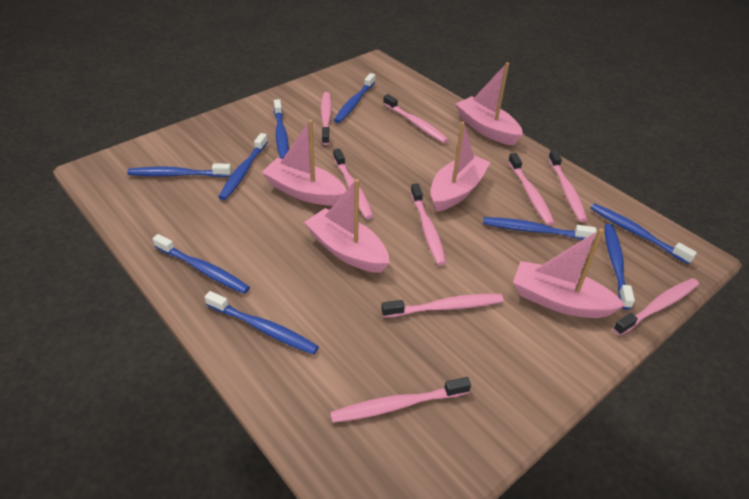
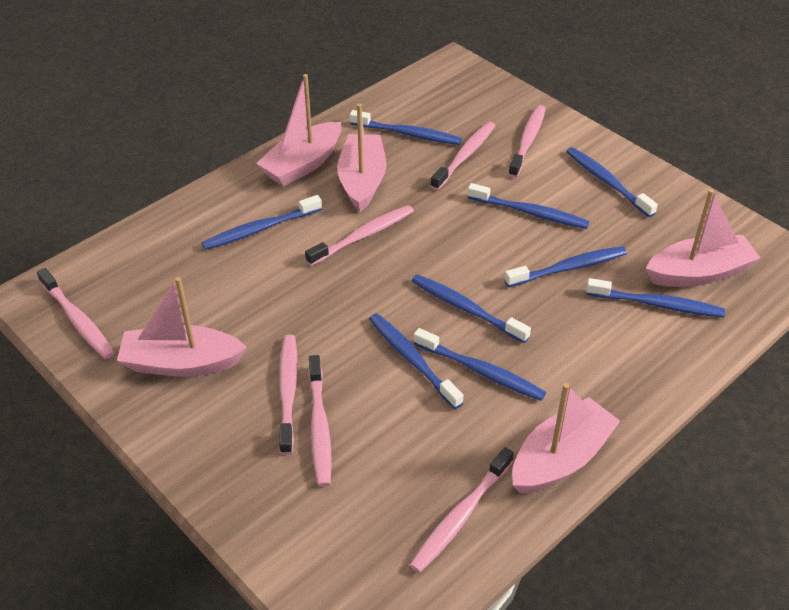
pink toothbrush: [321,92,332,145] [330,377,471,423] [333,149,373,219] [381,294,504,318] [383,94,449,143] [410,183,446,265] [508,153,555,225] [548,150,587,222] [613,278,699,336] = 9 -> [37,268,114,359] [279,334,298,455] [305,205,414,266] [309,355,332,487] [410,447,514,573] [431,122,495,190] [508,105,546,178] = 7

